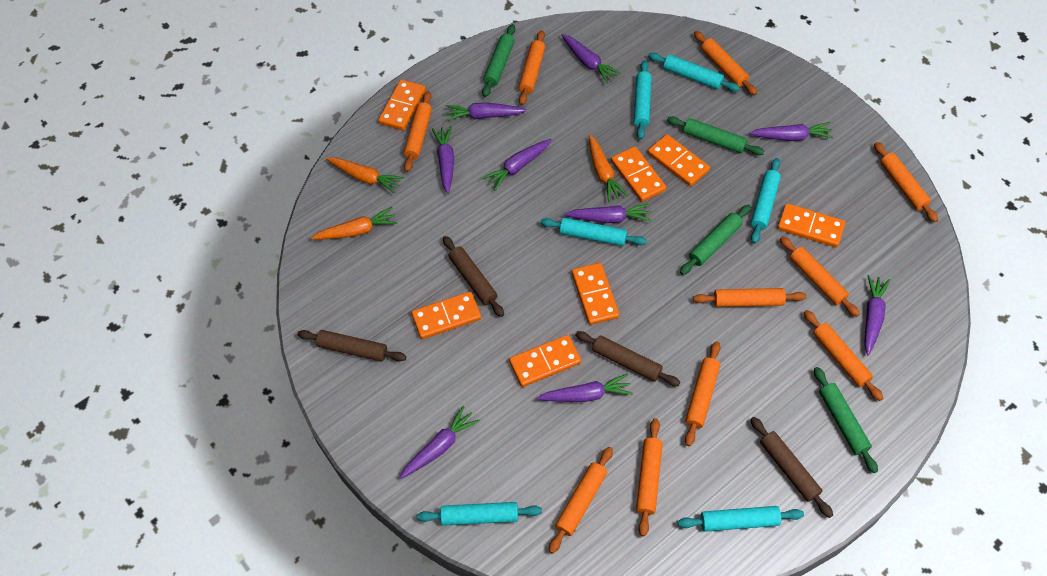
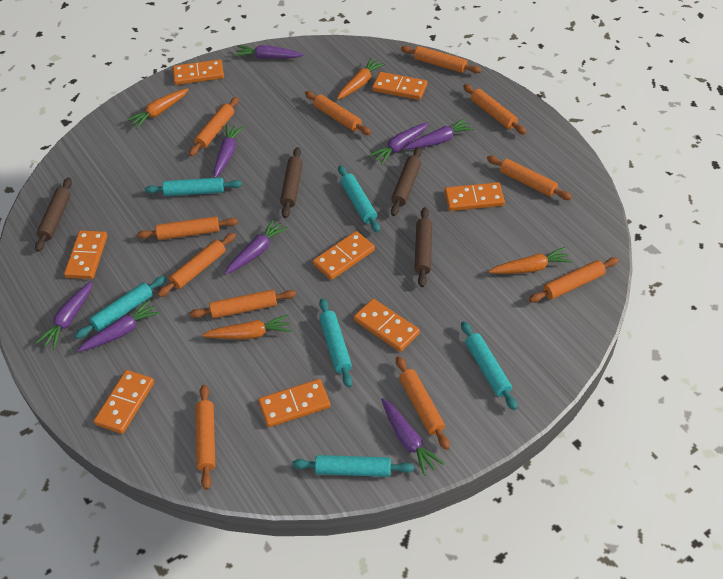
green rolling pin: [482,24,515,97] [667,116,764,155] [680,205,751,275] [814,367,878,473] = 4 -> none = 0
orange carrot: [311,207,397,240] [326,157,404,194] [589,135,628,202] = 3 -> [126,88,189,129] [202,315,291,339] [337,57,386,100] [488,247,573,274] = 4
orange domino: [378,79,426,130] [411,291,481,339] [509,335,581,387] [572,263,619,325] [611,146,666,202] [648,134,710,186] [777,203,845,247] = 7 -> [64,231,107,279] [94,370,154,434] [173,59,224,85] [258,379,330,427] [313,231,375,280] [354,299,420,352] [372,72,427,100] [445,182,505,211] = 8
orange rolling pin: [404,91,432,172] [519,30,545,105] [549,447,613,554] [636,418,663,536] [685,341,721,446] [693,288,807,307] [694,31,757,95] [780,236,860,317] [804,310,883,401] [874,142,938,222] = 10 -> [137,216,238,240] [158,233,236,297] [189,97,239,156] [190,290,296,318] [195,385,215,490] [305,91,371,135] [396,356,450,450] [401,46,481,73] [463,84,526,135] [487,156,572,200] [529,257,619,303] = 11
purple carrot: [399,406,480,479] [432,126,454,194] [446,102,526,121] [482,139,552,191] [537,373,633,402] [561,34,621,83] [564,204,651,223] [749,122,834,141] [864,275,890,355] = 9 -> [36,281,92,349] [77,300,160,352] [214,124,244,178] [225,219,288,274] [234,45,304,59] [369,122,429,165] [381,398,444,476] [404,118,475,149] = 8

